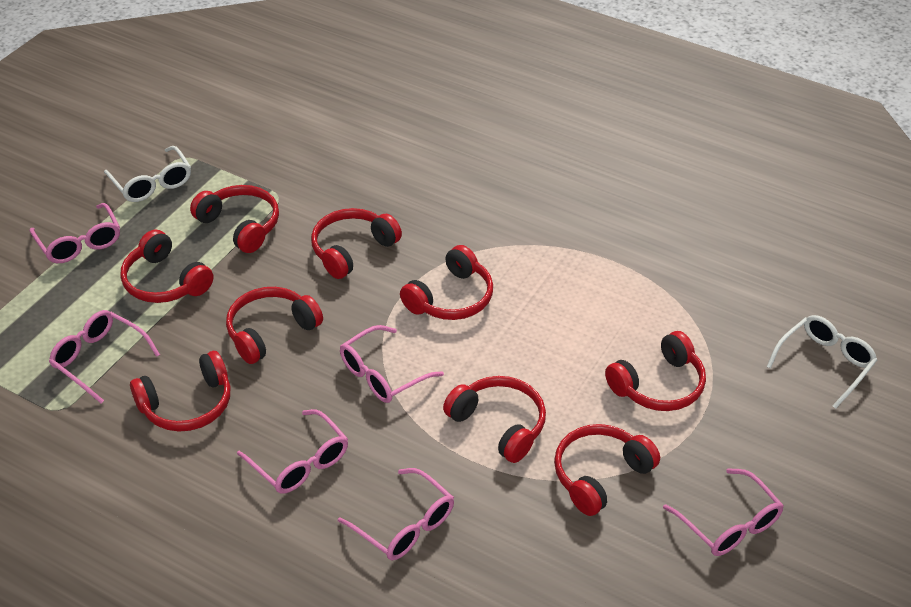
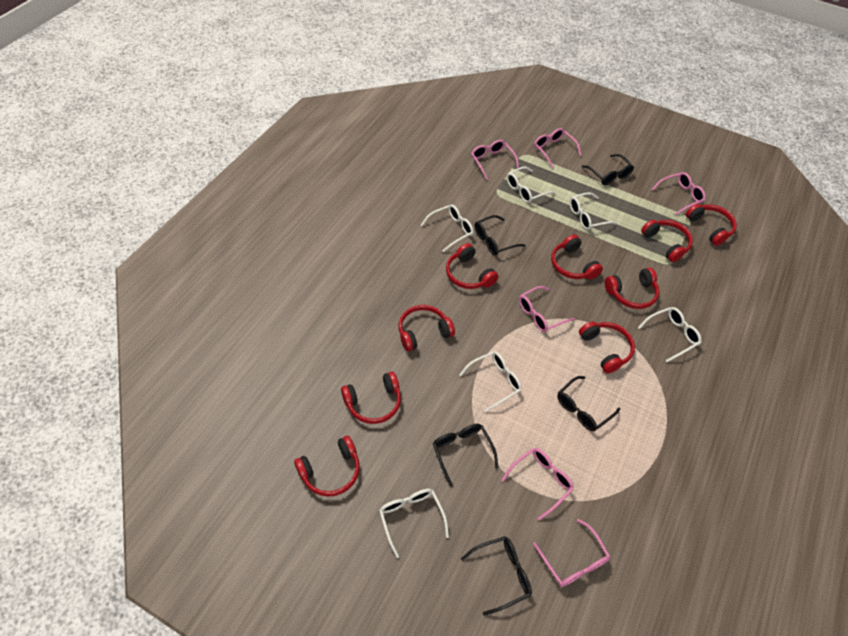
black glasses: none = 0 -> [433,424,498,487] [461,536,532,616] [475,215,526,256] [557,376,620,431] [582,154,634,185] = 5
white glasses: [104,146,191,202] [767,315,877,409] = 2 -> [379,489,449,558] [421,204,474,252] [459,351,522,413] [507,167,556,203] [569,192,618,230] [638,307,701,362] = 6

